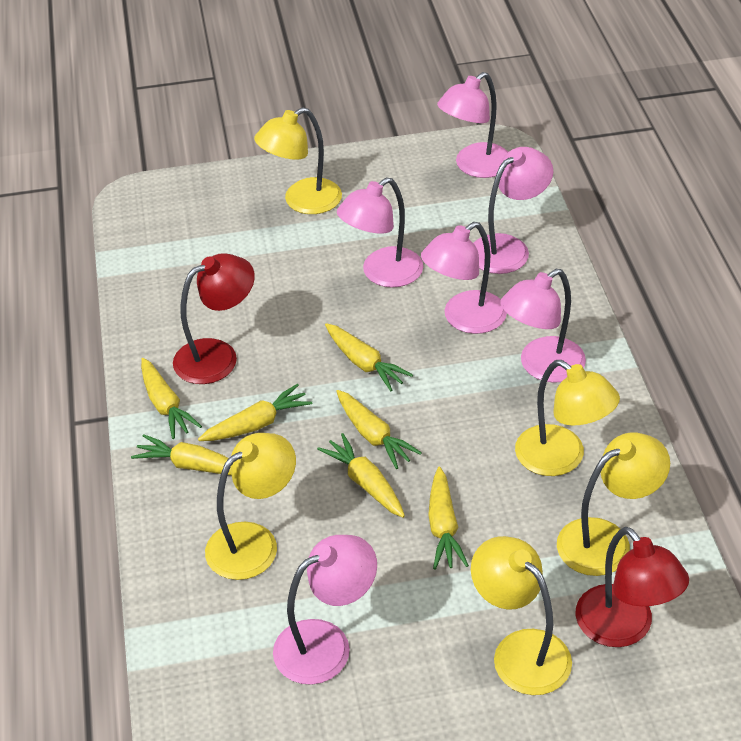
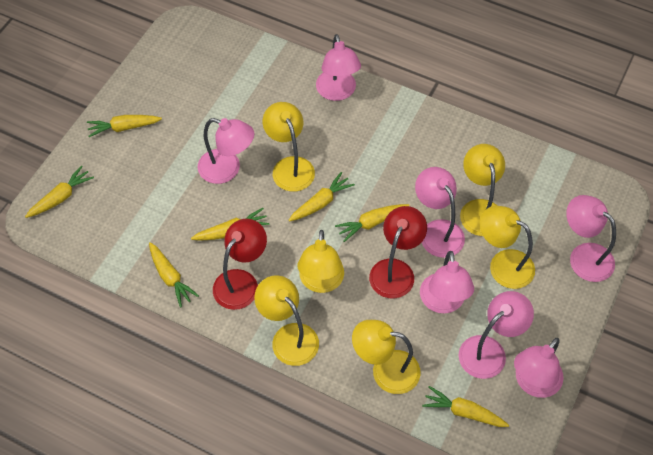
pink lamp: [273,535,377,685] [337,177,423,287] [421,222,507,334] [437,72,508,178] [474,147,553,274] [501,269,586,383] = 6 -> [198,118,254,184] [316,34,361,101] [415,167,465,258] [420,251,474,313] [459,291,534,379] [514,338,564,398] [566,195,616,282] = 7
yellow lamp: [205,433,296,580] [254,107,342,214] [471,536,572,695] [515,360,620,476] [557,432,670,576] = 5 -> [254,275,319,366] [263,102,315,192] [297,230,344,293] [352,320,421,394] [460,144,505,236] [480,206,535,289] = 6

